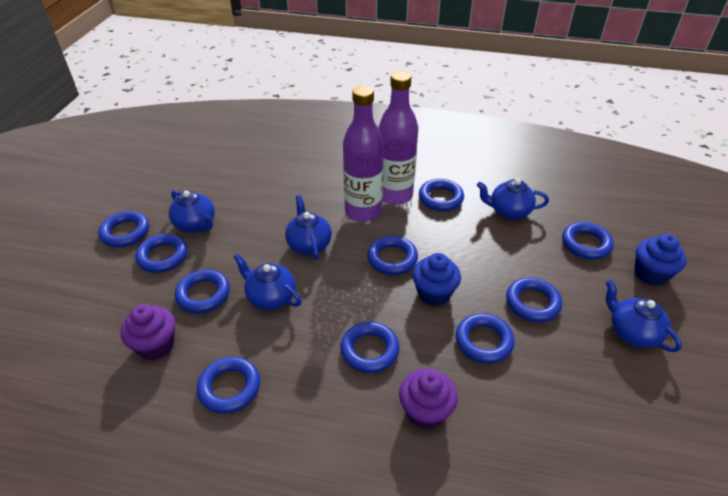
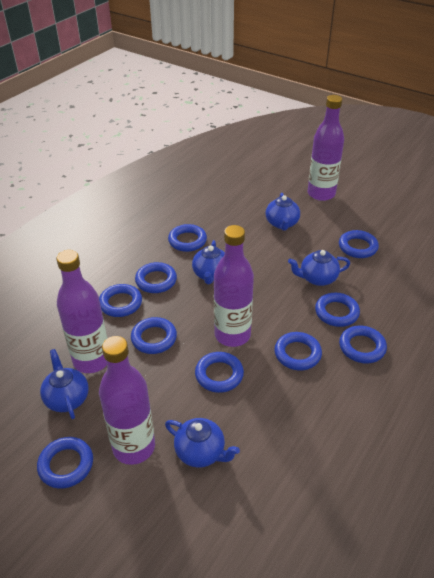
blue cupcake: [412,253,461,306] [635,234,686,286] = 2 -> none = 0
purple bottle: [343,85,384,222] [379,71,418,205] = 2 -> [56,250,107,373] [99,336,155,465] [214,225,254,347] [308,95,344,201] = 4
purple cupcake: [120,304,176,361] [399,369,458,430] = 2 -> none = 0

